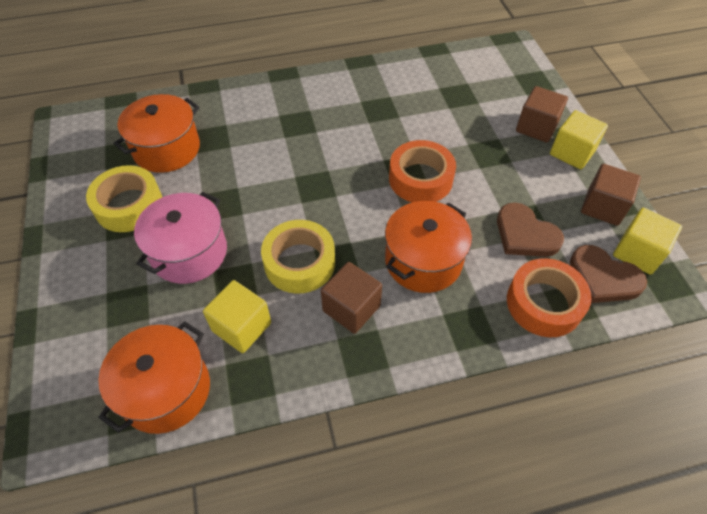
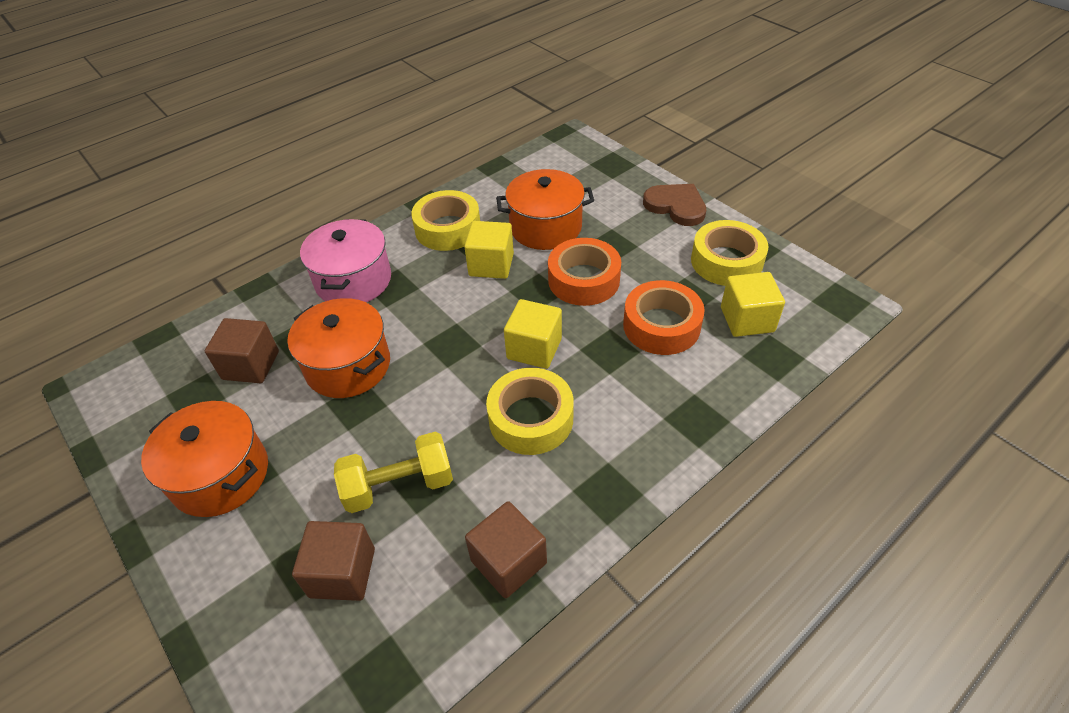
brown heart: [497,203,564,257] [570,245,647,303] = 2 -> [643,184,706,226] = 1
yellow dumbbell: none = 0 -> [334,432,453,513] = 1
yellow tape: [86,165,162,232] [261,220,335,294] = 2 -> [411,190,480,251] [486,368,574,455] [691,220,769,286] = 3

